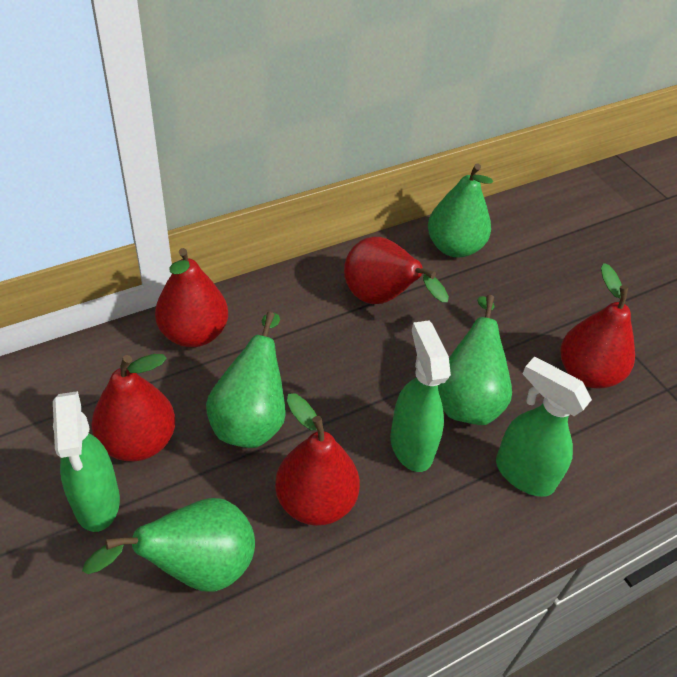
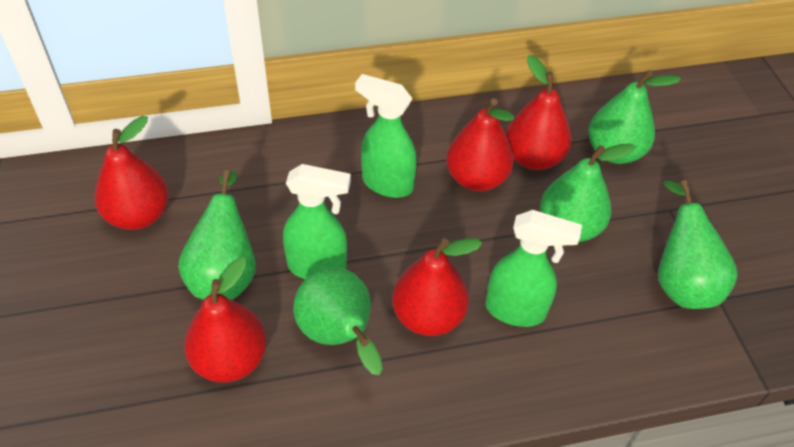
green pear: [82,498,255,592] [206,312,286,448] [428,164,493,257] [438,295,512,425] = 4 -> [178,170,256,300] [293,267,382,375] [540,143,636,242] [588,70,681,164] [658,180,738,309] = 5

